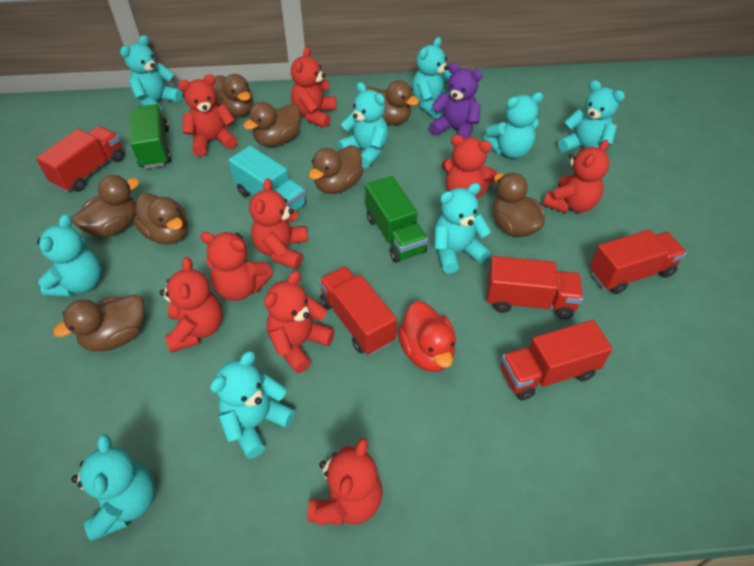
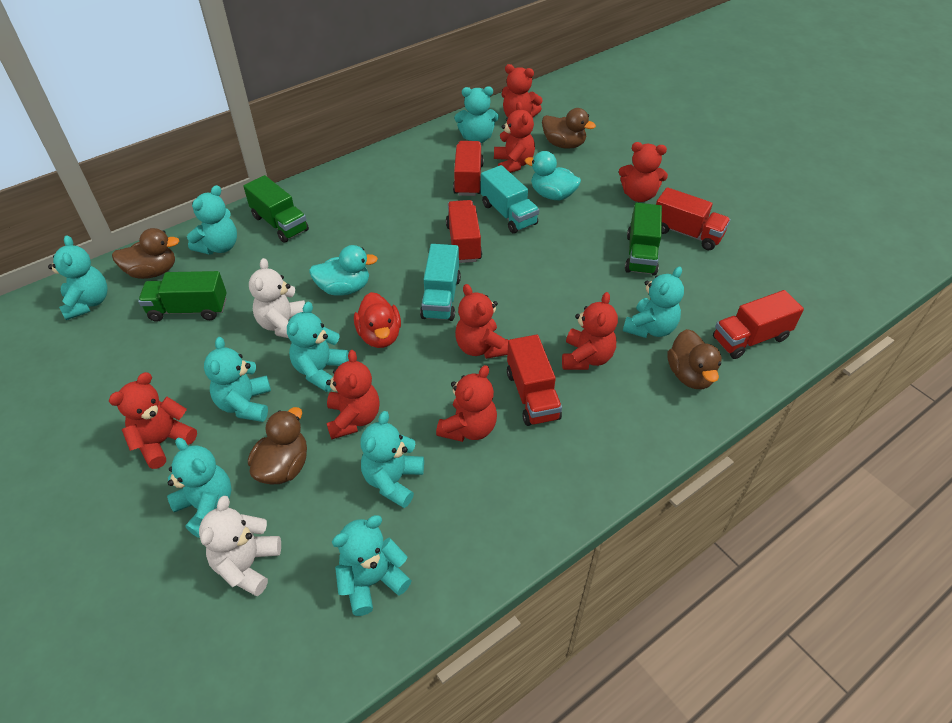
brown duck: [53,294,145,351] [72,175,140,237] [133,193,188,245] [212,74,253,117] [243,102,301,147] [309,145,363,194] [366,80,419,125] [493,173,545,237] = 8 -> [112,228,180,279] [248,407,307,484] [542,108,596,149] [667,329,722,389] = 4
green truck: [130,104,171,169] [365,176,428,263] = 2 -> [138,271,227,322] [243,175,309,243] [625,203,662,276] = 3
purple teddy bear: [429,63,482,139] = 1 -> none = 0
red teddy bear: [160,257,222,352] [178,74,238,156] [200,232,274,301] [249,178,308,269] [264,271,335,373] [291,47,336,128] [307,438,383,526] [442,135,497,199] [543,140,609,213] = 9 -> [109,372,197,469] [326,350,380,439] [436,365,497,442] [455,284,508,359] [494,102,535,173] [501,64,543,118] [562,292,618,370] [619,142,668,202] = 8
turquoise duck: none = 0 -> [309,245,378,296] [525,151,581,200] = 2
turquoise truck: [229,146,306,211] = 1 -> [420,244,461,321] [481,165,539,234] = 2
white teddy bear: none = 0 -> [199,496,281,596] [249,258,305,338] = 2

